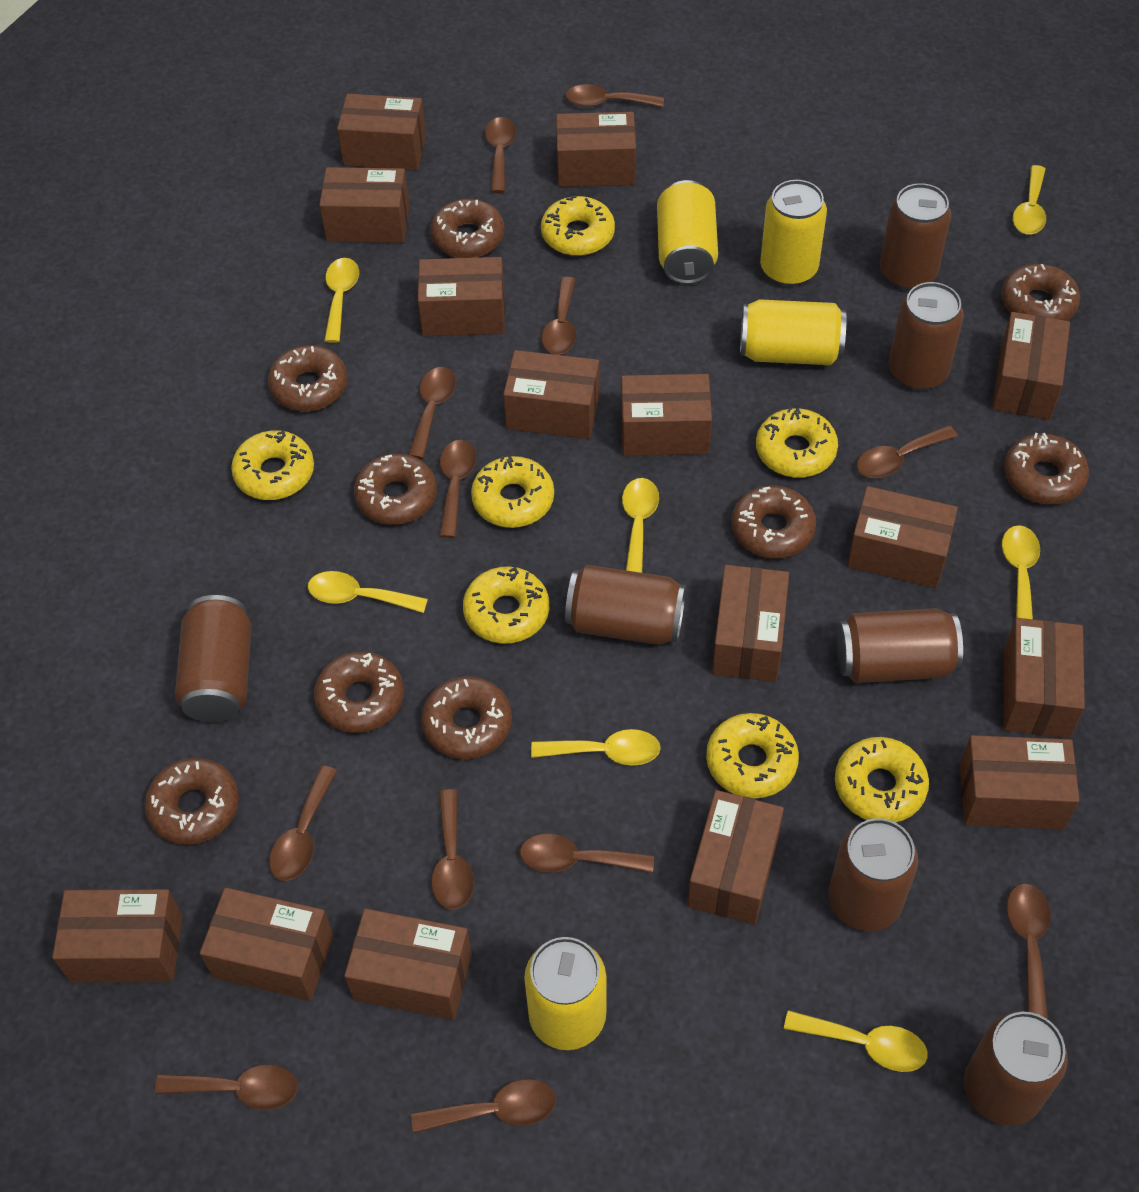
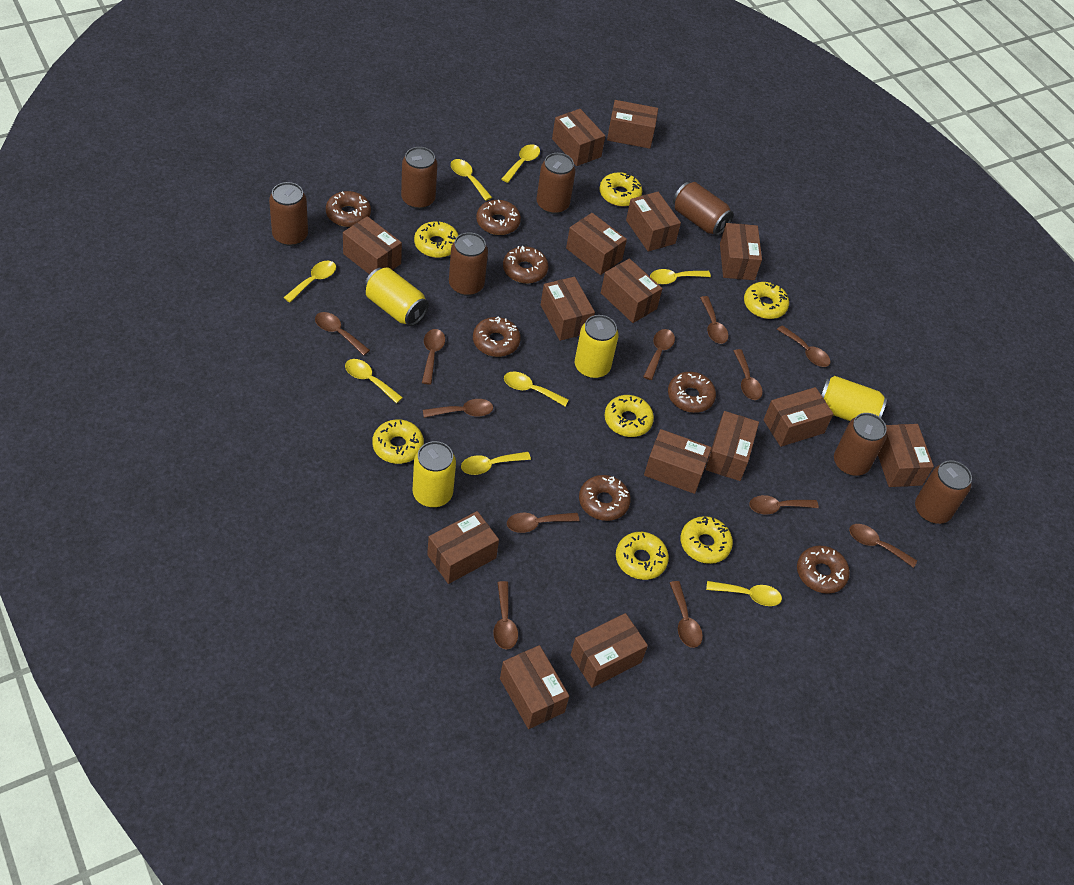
brown donut: [145,758,239,845] [268,345,348,411] [314,652,404,733] [354,454,437,525] [421,676,512,759] [430,199,504,258] [731,486,816,559] [1001,264,1080,321] [1004,432,1089,504] = 9 -> [326,191,371,227] [473,316,521,357] [476,200,521,235] [503,246,548,283] [579,475,631,521] [668,372,716,413] [797,546,850,594] = 7
yellow spoon: [308,571,428,613] [324,258,359,343] [531,729,661,765] [622,478,659,573] [784,1010,928,1072] [1002,525,1040,619] [1013,165,1046,234] = 7 -> [283,261,336,302] [345,359,403,403] [451,159,492,201] [461,452,531,475] [502,144,540,183] [504,372,569,406] [650,269,711,284] [706,581,782,606] = 8

